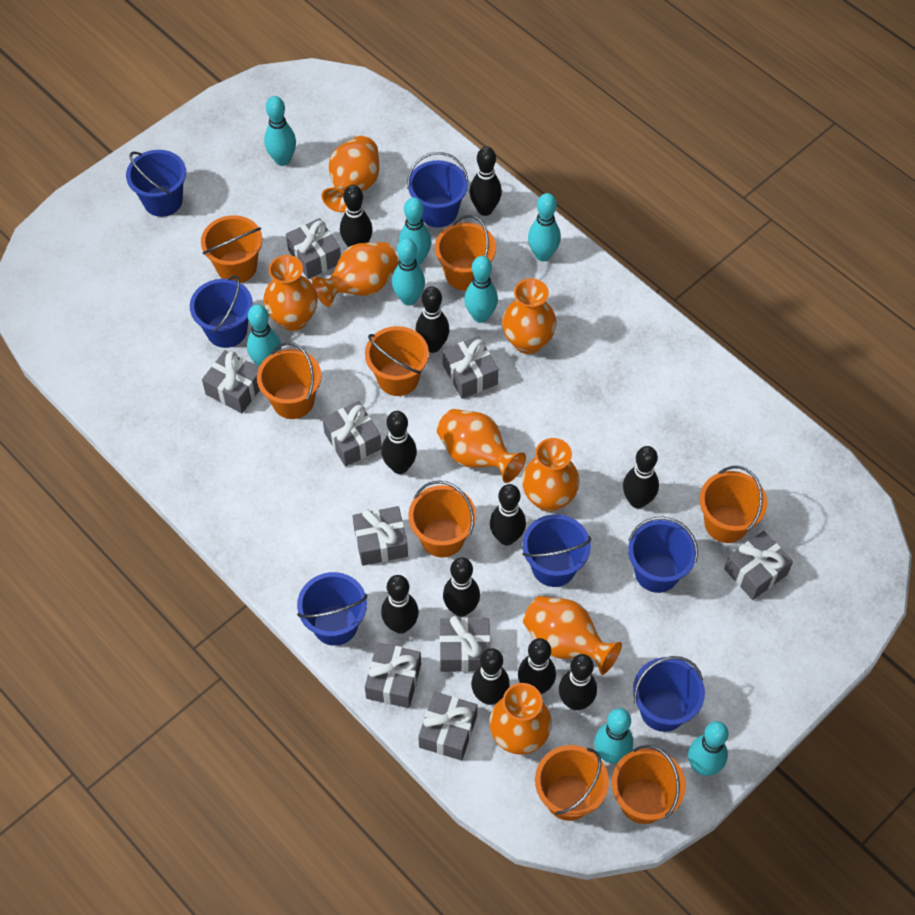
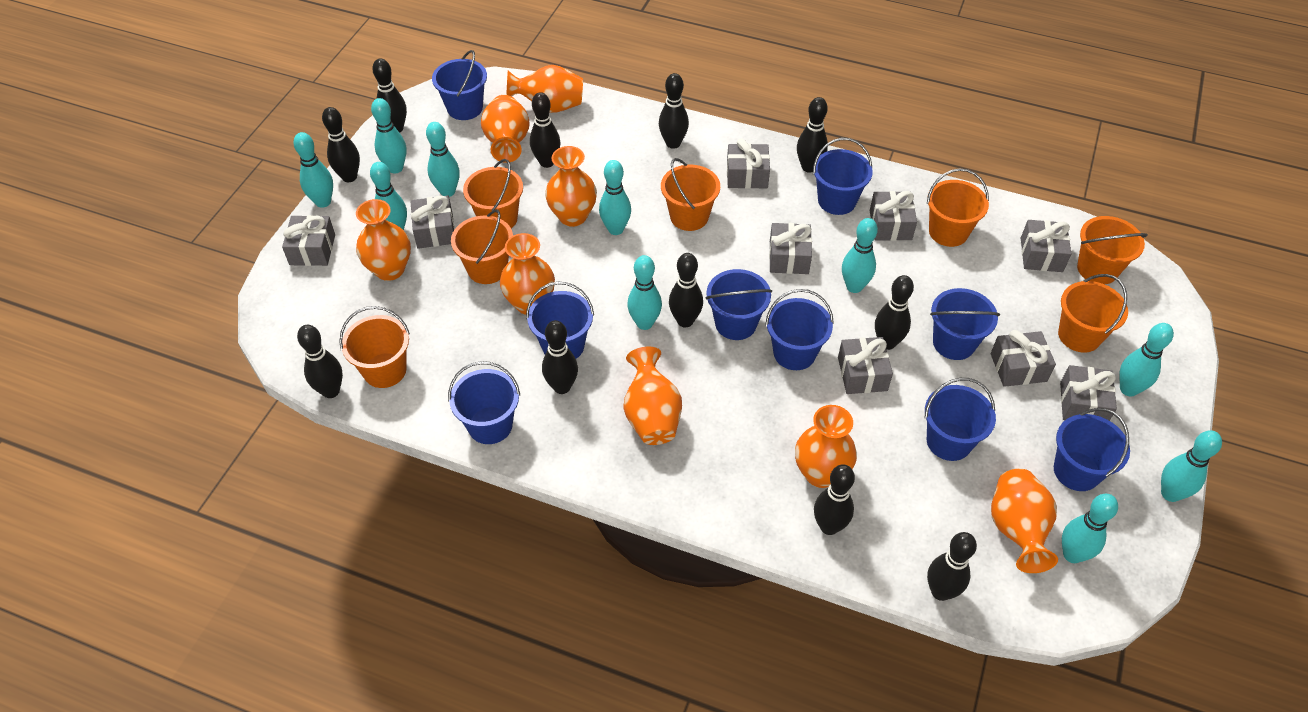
blue bucket: [126,150,186,217] [190,275,253,348] [297,572,367,646] [407,152,468,228] [522,514,592,587] [628,517,698,593] [633,656,705,732] = 7 -> [432,50,487,120] [448,361,520,444] [526,282,594,359] [706,269,772,340] [765,289,834,370] [813,138,873,215] [924,378,996,461] [930,288,1000,360] [1054,408,1130,491] = 9
orange bucket: [201,215,262,283] [257,342,321,419] [365,326,429,396] [408,480,476,557] [435,215,496,291] [535,745,609,821] [612,745,686,824] [700,466,767,543] = 8 -> [339,306,410,388] [451,209,513,284] [463,159,523,228] [661,158,720,231] [927,168,989,247] [1058,274,1128,352] [1077,216,1148,284] = 7
turquoise bowling pin: [247,304,281,366] [264,96,296,166] [392,238,425,306] [399,197,431,265] [464,256,498,323] [528,193,561,261] [594,708,633,763] [688,721,729,776] = 8 -> [293,132,333,208] [370,162,407,230] [371,98,407,173] [426,122,460,197] [599,160,631,235] [627,255,662,330] [842,218,878,293] [1062,494,1118,563] [1119,323,1174,397] [1161,430,1222,502] = 10

